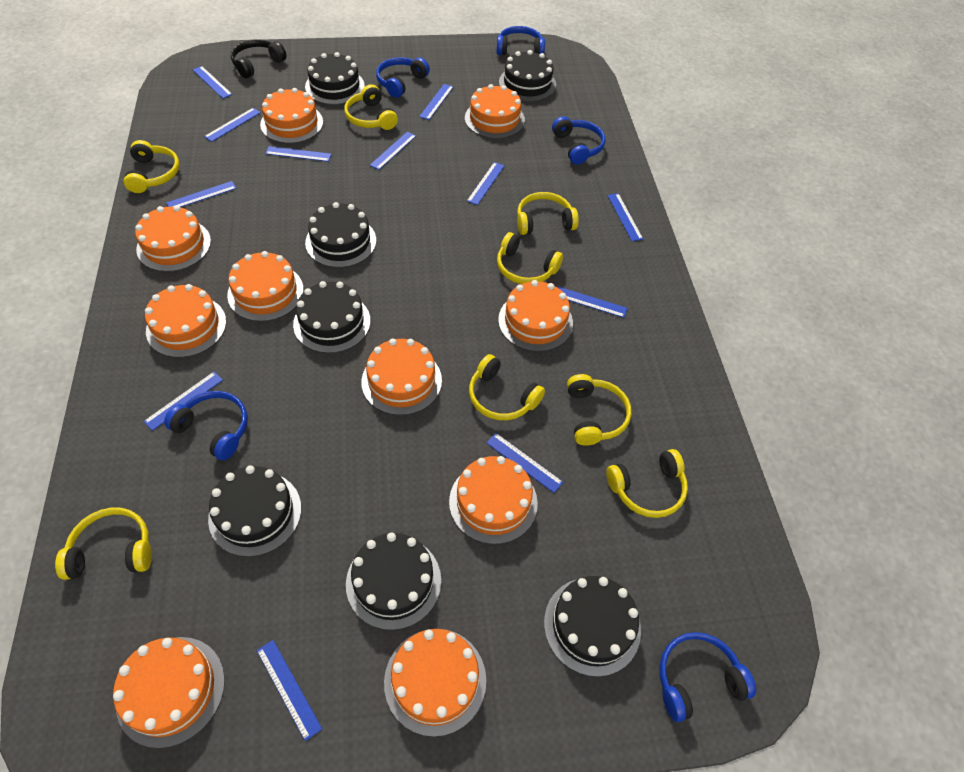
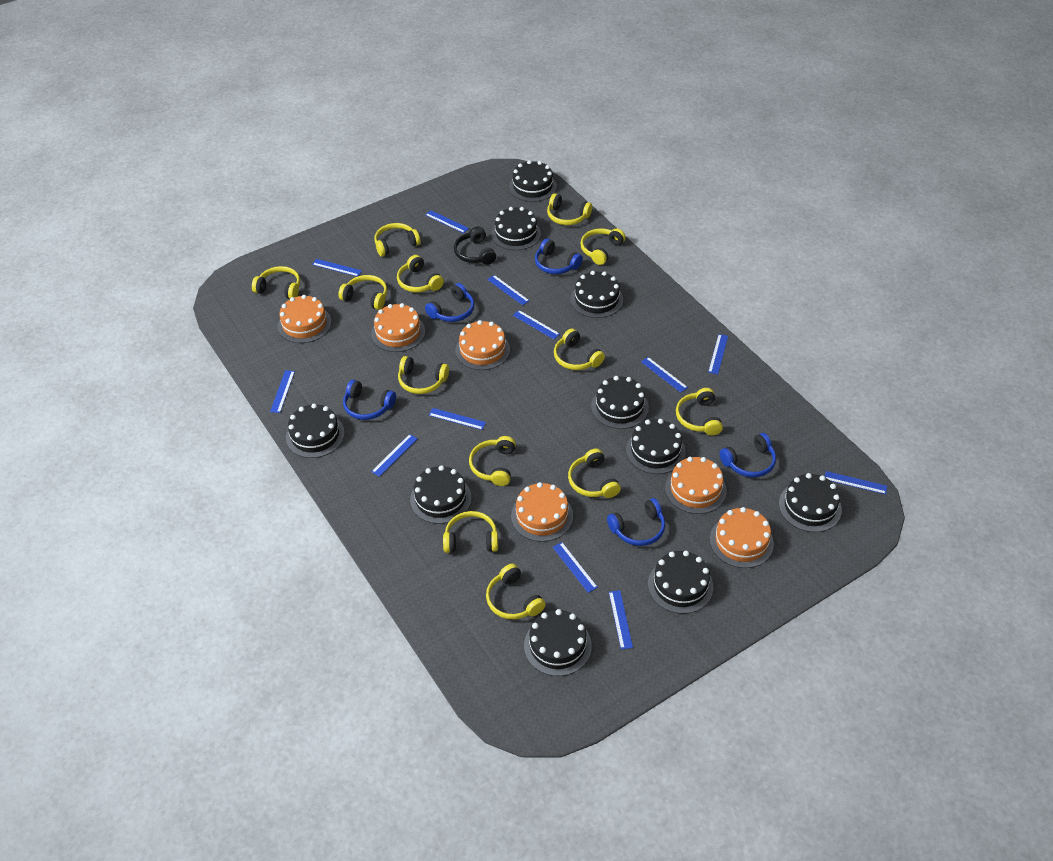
black cake: [208,465,301,557] [293,281,370,353] [305,52,365,105] [305,202,376,268] [346,533,441,630] [499,50,556,101] [544,576,641,677] = 7 -> [286,403,345,458] [410,465,471,524] [491,207,541,250] [509,160,557,202] [524,609,592,676] [570,271,623,318] [591,376,649,429] [626,419,685,474] [648,551,713,614] [779,473,842,532] = 10
orange cake: [113,637,225,748] [135,205,211,272] [145,284,226,358] [227,251,304,322] [260,88,323,143] [361,338,442,415] [384,629,486,737] [449,456,538,544] [465,84,525,139] [498,280,573,352] = 10 -> [278,295,331,343] [371,303,425,352] [455,320,510,370] [511,482,573,542] [665,457,727,514] [710,507,774,568] = 6
yellow headphones: [55,507,152,580] [124,140,180,193] [344,84,398,130] [469,354,545,420] [497,232,563,284] [517,192,579,235] [567,374,632,446] [606,449,688,518] = 8 -> [252,266,300,299] [338,275,387,310] [374,223,421,257] [397,255,444,292] [398,356,449,394] [443,511,498,553] [469,436,516,486] [486,564,546,619] [547,193,592,225] [554,328,605,370] [568,448,621,498] [580,228,626,265] [676,388,723,435] = 13

